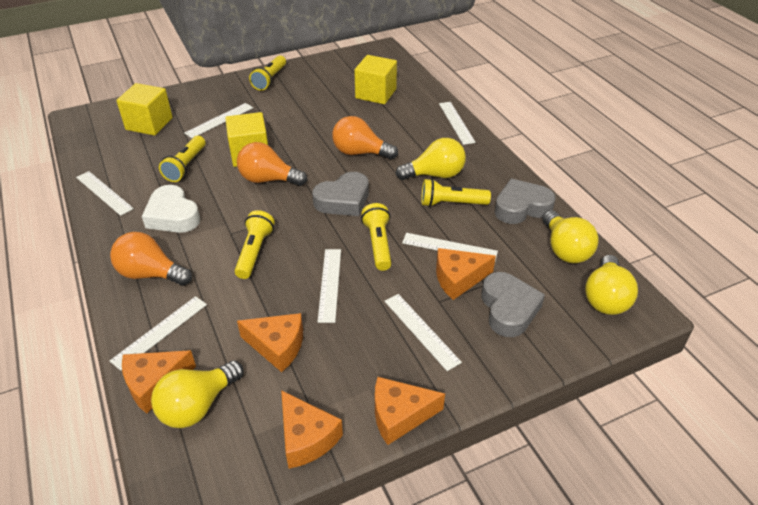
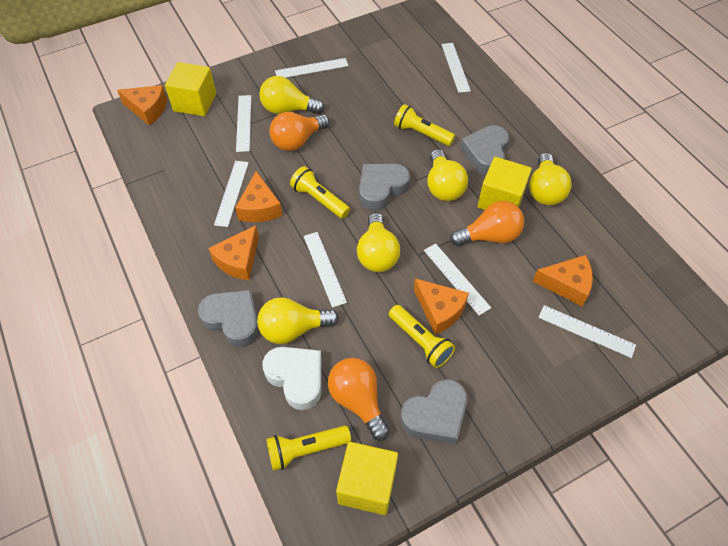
grey heart: [312,172,369,216] [482,272,545,337] [495,179,556,224] = 3 -> [198,290,259,347] [359,164,410,211] [401,379,467,444] [460,125,509,175] = 4
yellow flashlight: [159,136,205,182] [235,210,275,279] [249,55,286,91] [361,203,392,271] [421,179,491,207] = 5 -> [266,426,351,471] [290,166,350,219] [389,305,455,368] [394,104,455,146] = 4
yellow light bulb: [151,361,244,428] [396,138,466,180] [542,210,599,263] [585,255,638,315] = 4 -> [257,297,339,344] [259,76,325,114] [357,213,400,272] [427,149,468,201] [529,153,572,205] = 5

